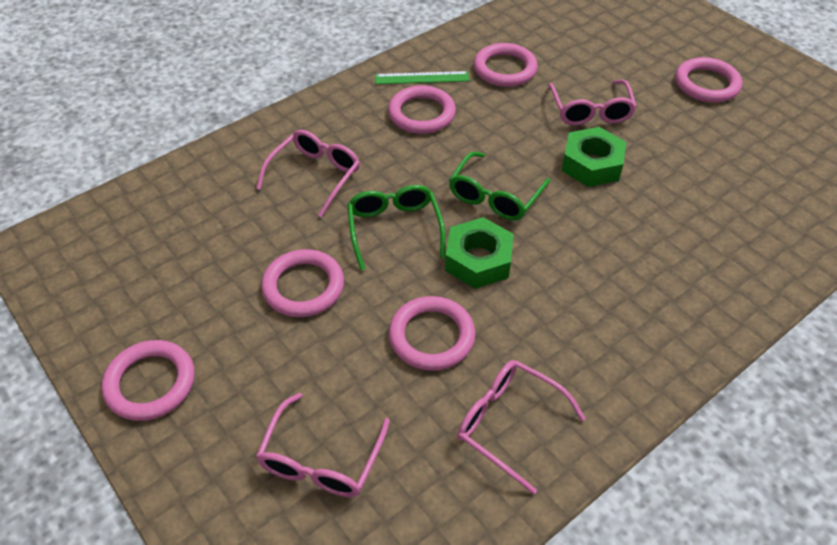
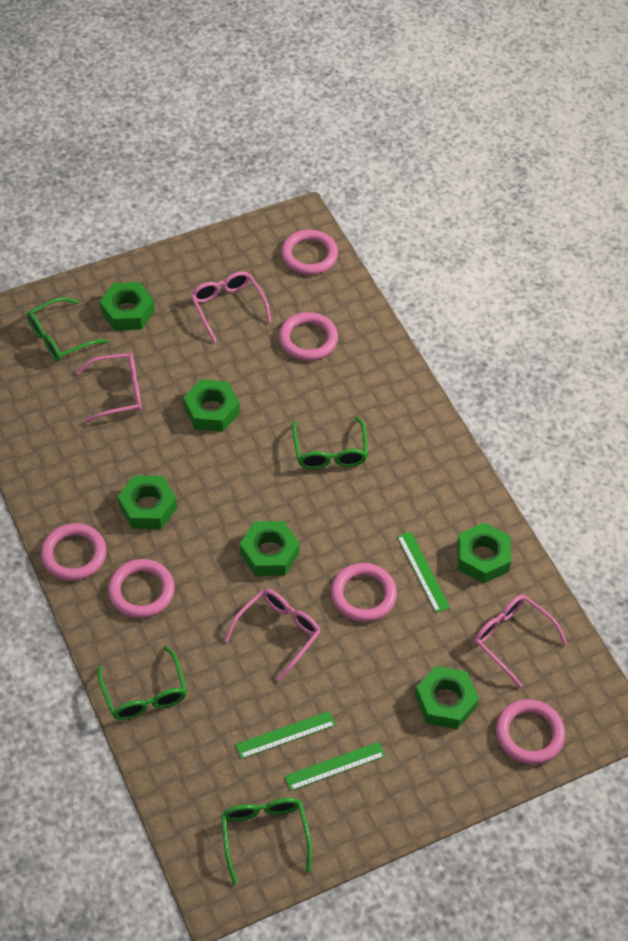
green glasses: [347,185,446,270] [449,152,551,221] = 2 -> [27,297,108,362] [97,646,187,720] [221,798,312,884] [292,417,368,469] = 4
green nut: [445,217,514,289] [561,127,626,187] = 2 -> [100,282,155,331] [117,475,177,529] [183,379,240,432] [240,521,300,576] [415,666,479,729] [457,522,511,583] = 6
green ruler: [375,71,470,84] = 1 -> [235,711,336,759] [285,742,385,791] [397,532,450,613] = 3

